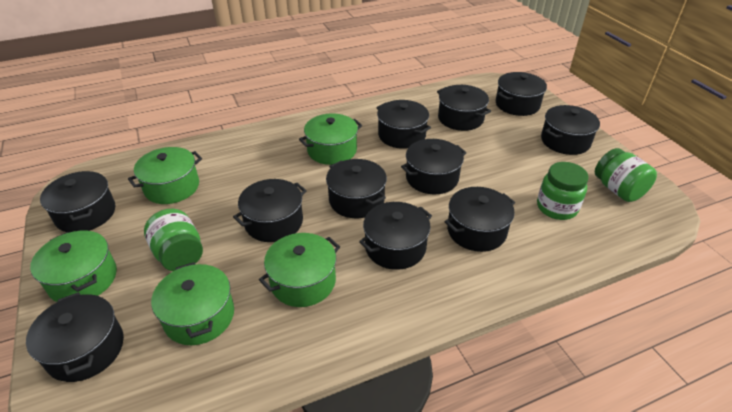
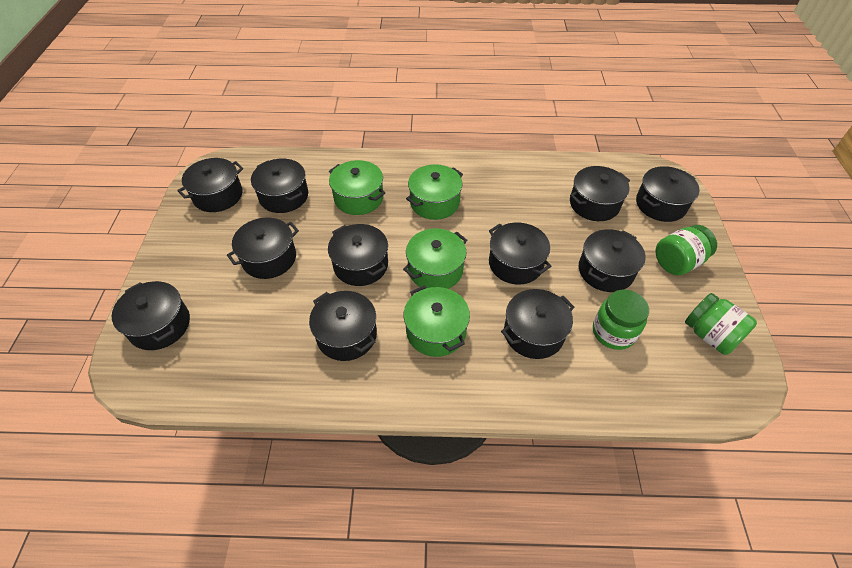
green pot: [30,231,117,302] [128,147,202,204] [151,262,234,345] [259,233,340,307] [299,113,362,165] = 5 -> [329,160,385,215] [403,228,467,289] [404,285,470,357] [406,164,463,220] = 4

